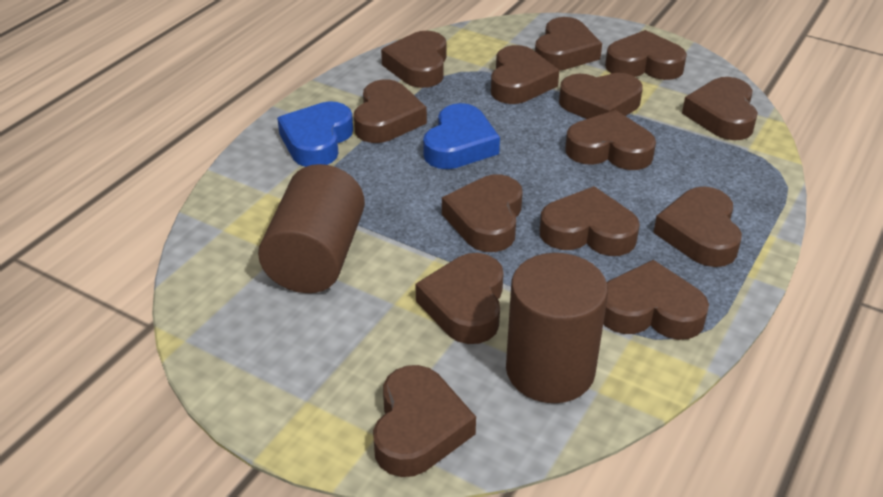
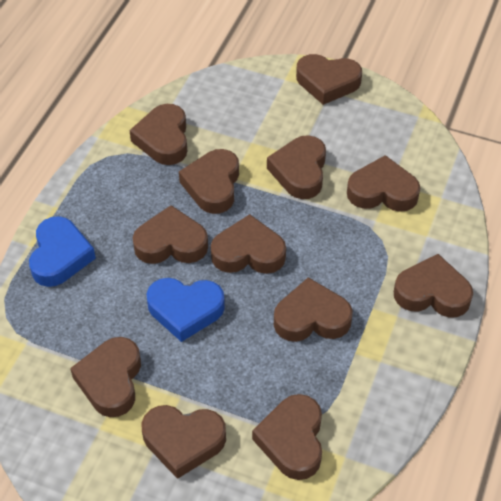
brown cylinder: [258,164,365,293] [506,253,608,403] = 2 -> none = 0
brown heart: [354,79,427,143] [373,365,476,477] [381,31,446,88] [416,253,504,344] [442,174,523,252] [491,45,559,104] [535,17,602,71] [540,186,640,256] [559,73,643,119] [565,110,656,170] [603,260,709,340] [605,30,687,80] [653,186,742,267] [682,77,758,140] = 14 -> [70,337,141,417] [129,104,187,165] [133,205,208,264] [141,405,226,479] [179,149,239,214] [211,214,286,274] [252,394,322,480] [267,135,326,199] [274,277,353,342] [296,54,362,105] [347,155,420,212] [394,254,473,317] = 12

